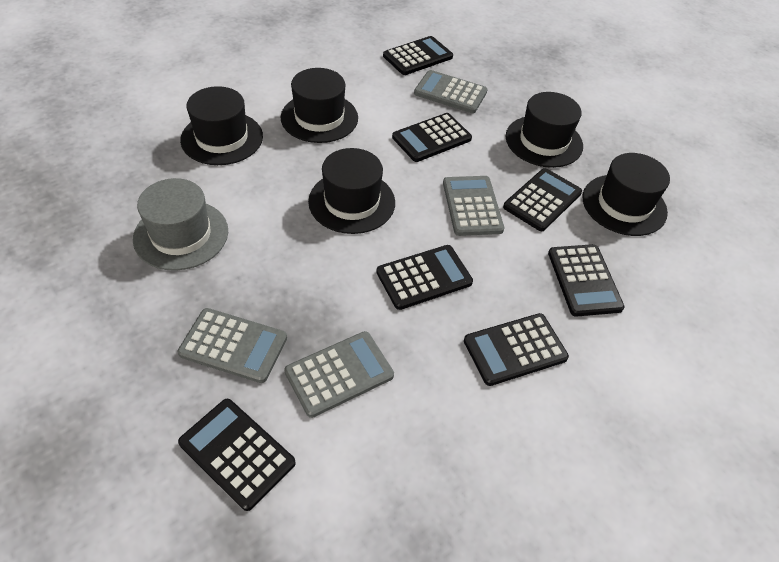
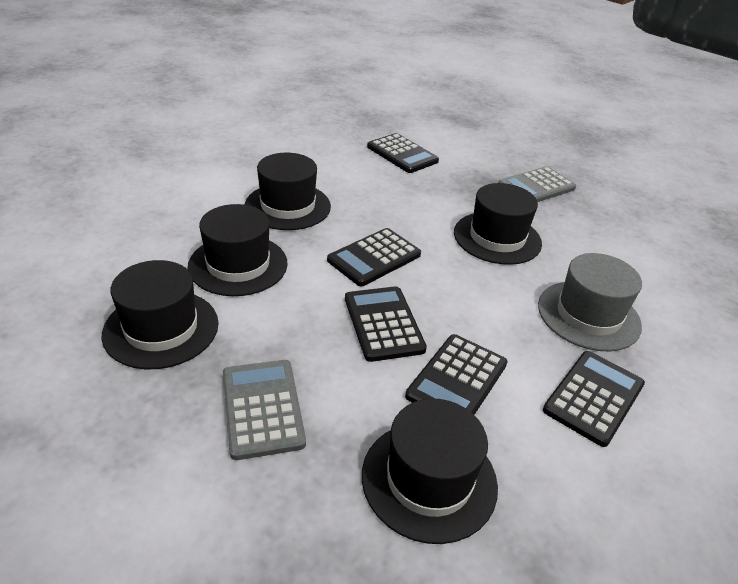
black calculator: [178,399,296,511] [376,245,473,310] [383,36,453,75] [392,113,472,162] [464,313,569,386] [503,168,582,231] [548,244,625,317] = 7 -> [327,228,421,286] [345,286,427,362] [367,133,439,173] [405,334,508,415] [543,351,645,447] = 5
grey calculator: [178,308,287,383] [284,331,394,418] [414,70,488,113] [443,176,504,236] = 4 -> [223,360,306,460] [498,166,576,202] = 2

